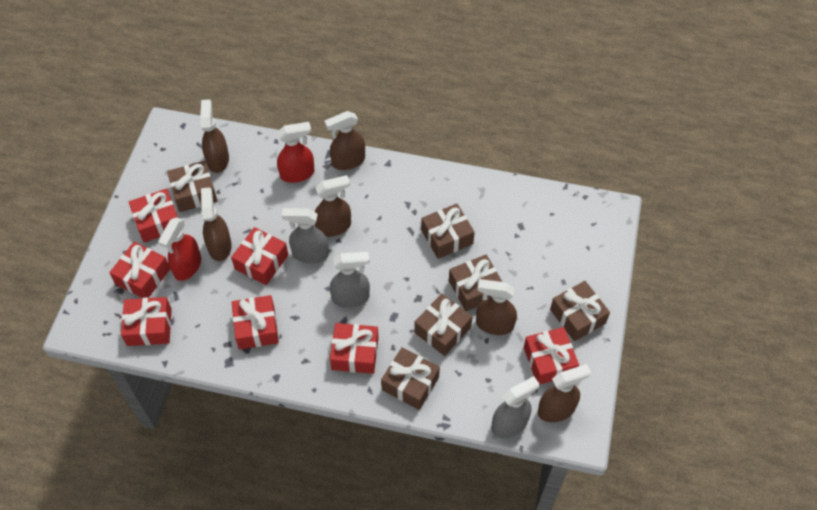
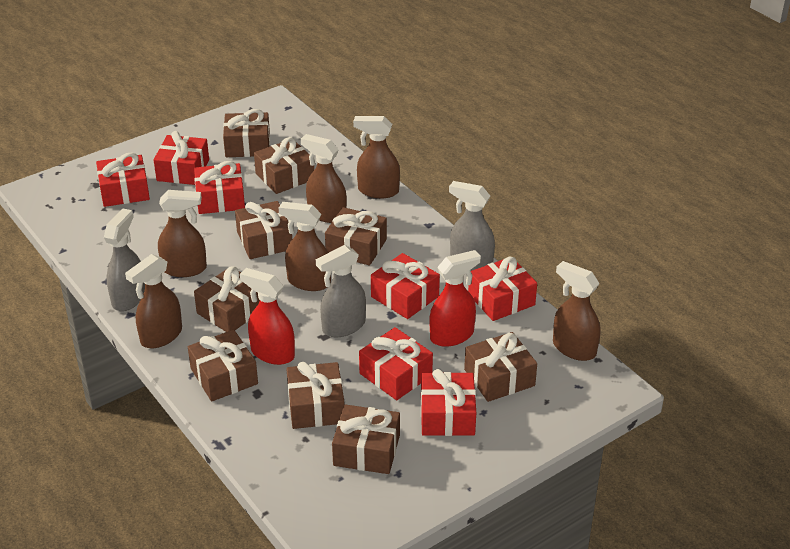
brown gift: [167,161,218,212] [381,347,440,410] [414,294,473,356] [421,203,475,259] [449,255,502,311] [550,281,610,341] = 6 -> [188,330,258,401] [194,266,260,332] [223,109,270,157] [235,201,292,259] [254,137,314,194] [286,362,344,429] [325,207,387,265] [332,404,400,474] [464,332,537,402] = 9

